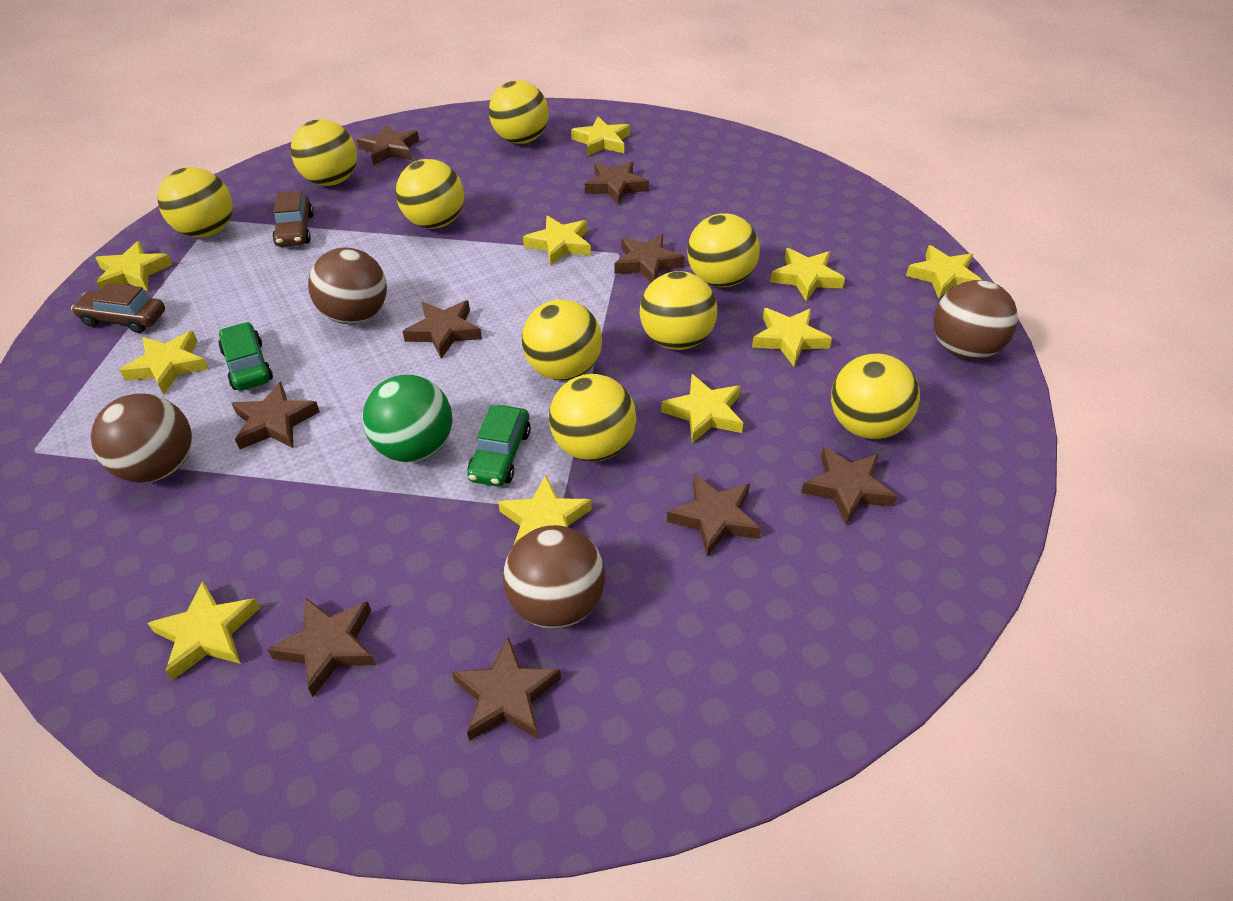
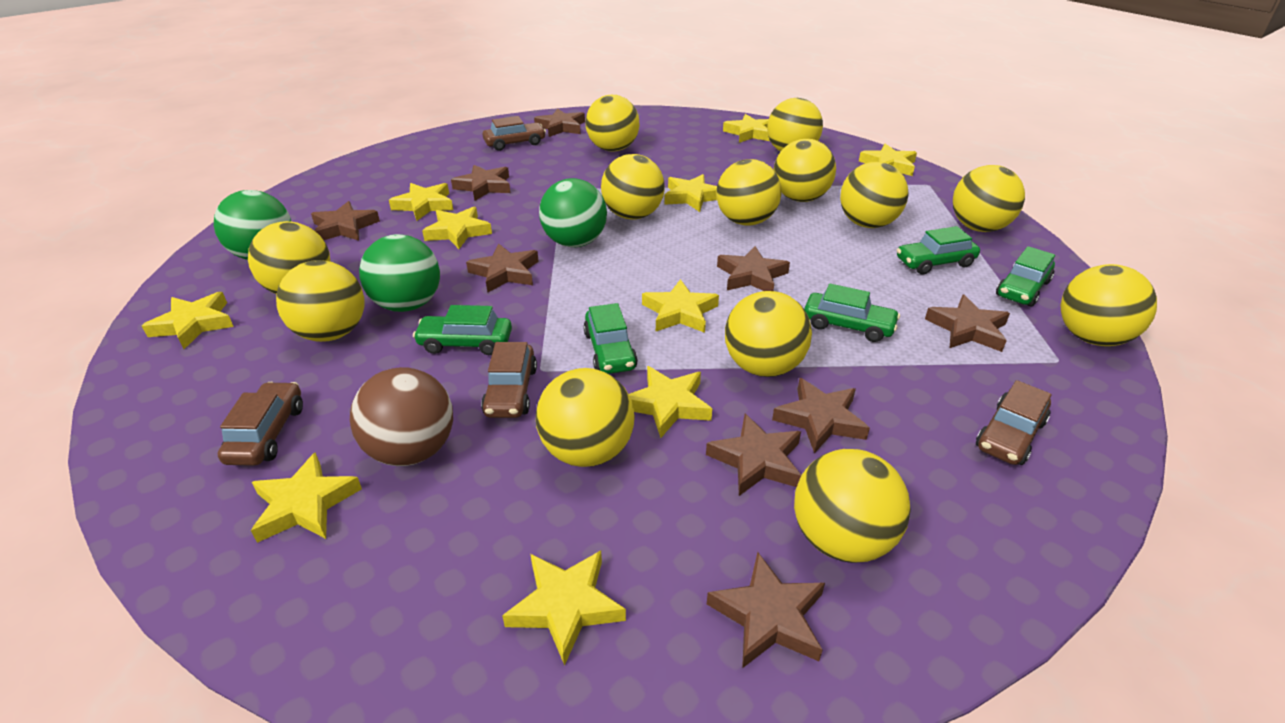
brown ball: [91,393,192,483] [308,248,387,324] [503,525,605,628] [933,280,1018,360] = 4 -> [350,367,453,466] = 1
brown car: [71,283,165,333] [273,191,314,247] = 2 -> [218,382,303,466] [481,342,537,418] [483,116,546,151] [976,380,1052,465] = 4
green ball: [363,375,453,462] = 1 -> [214,190,291,260] [359,234,440,312] [539,178,607,247] = 3
green car: [218,322,273,391] [467,405,531,487] = 2 -> [413,305,512,355] [583,303,638,374] [804,284,900,342] [897,226,980,274] [996,246,1055,307] = 5
yellow ball: [158,167,233,238] [291,119,357,186] [396,159,464,229] [489,80,549,144] [522,300,602,381] [549,374,636,461] [640,271,717,350] [687,213,760,287] [831,353,920,439] = 9 -> [248,221,331,294] [276,260,364,342] [536,368,635,467] [585,95,640,151] [601,154,665,219] [716,159,782,226] [725,291,812,377] [767,98,823,152] [774,139,836,202] [794,449,911,563] [840,162,908,228] [953,165,1025,232] [1060,264,1157,346] = 13

